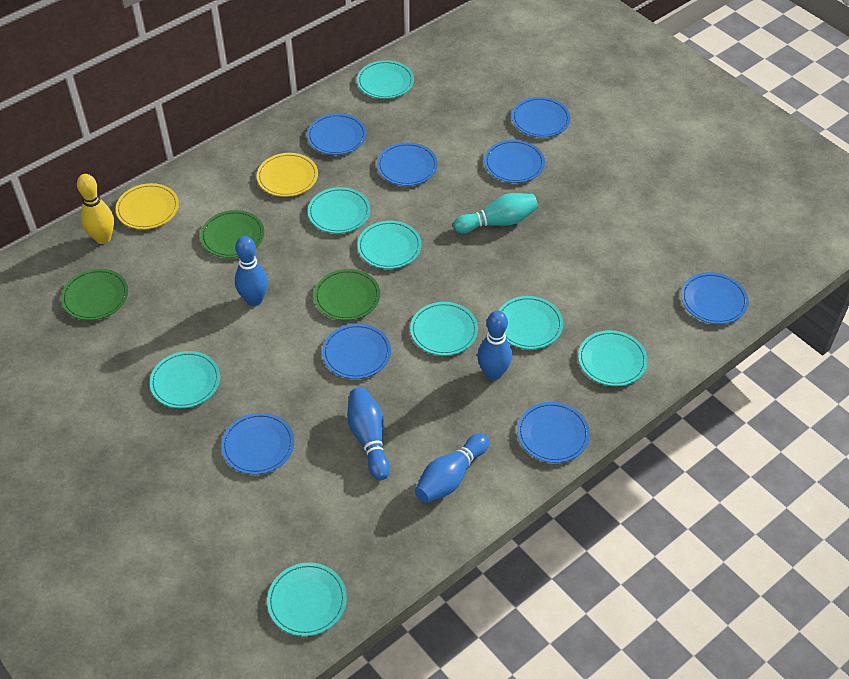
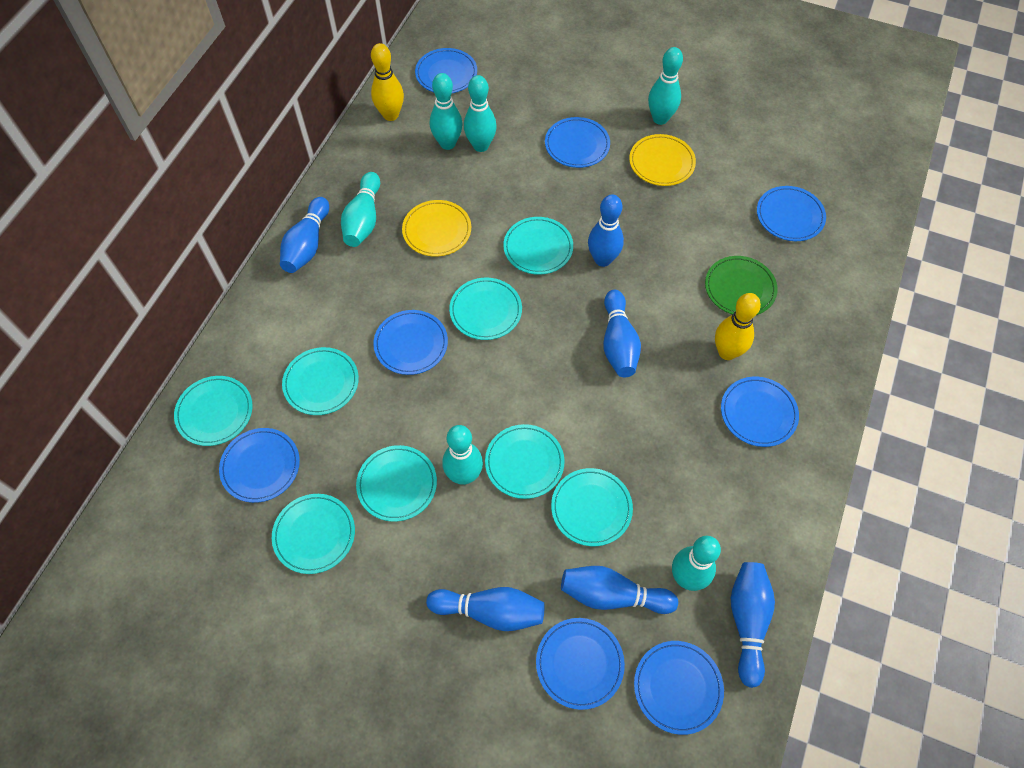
blue bowling pin: [235,236,268,306] [347,387,390,480] [415,433,489,503] [477,311,512,380] = 4 -> [280,197,329,273] [426,587,545,631] [561,566,678,614] [588,194,624,267] [603,290,641,377] [731,562,775,688] = 6
green plate: [61,269,128,320] [200,210,264,258] [314,269,380,321] = 3 -> [705,256,778,315] = 1
turquoise bowling pin: [453,193,538,233] = 1 -> [341,172,380,247] [430,73,463,150] [442,425,483,485] [464,75,497,152] [648,47,683,125] [672,536,721,591] = 6
yellow bowling pin: [77,174,114,244] = 1 -> [371,43,404,121] [715,293,761,360] = 2

